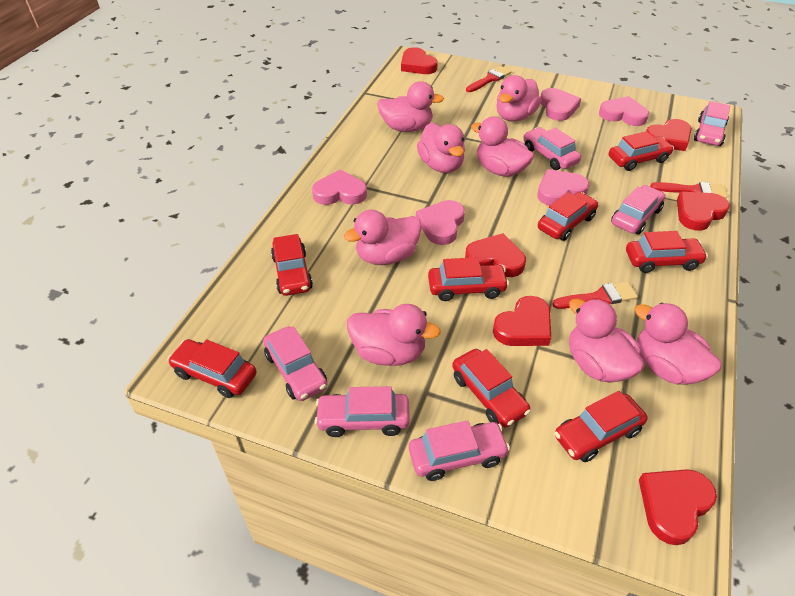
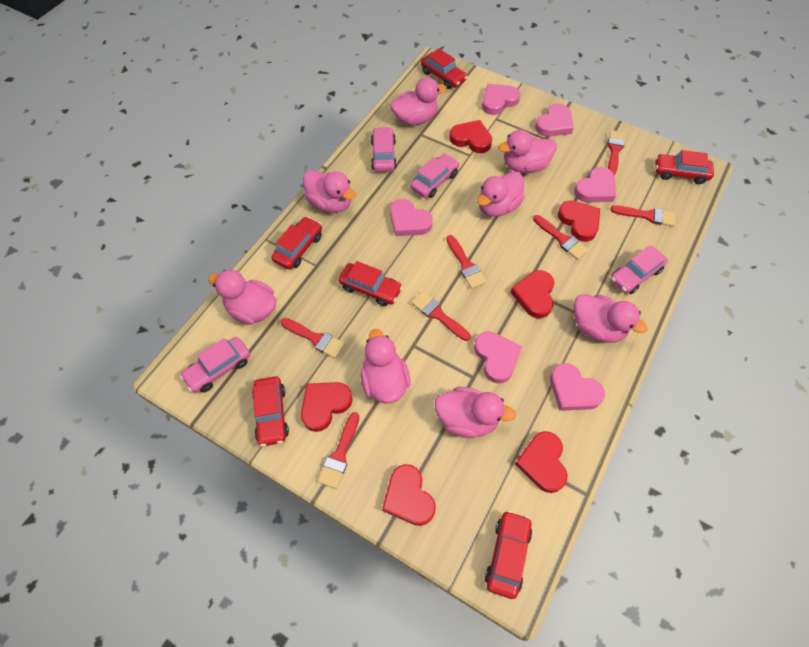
pink car: [263,326,327,401] [315,386,410,437] [409,420,510,481] [523,127,581,170] [611,185,666,234] [694,101,730,146] = 6 -> [180,337,250,393] [371,127,397,172] [410,153,460,198] [610,245,668,294] = 4
pink heart: [312,169,367,205] [416,200,465,245] [537,169,589,206] [540,88,581,121] [599,96,649,126] = 5 -> [390,199,433,236] [474,331,522,384] [482,84,520,115] [535,103,574,137] [550,363,605,411] [574,167,616,202] = 6
red brush: [466,66,512,92] [552,281,638,309] [650,182,727,198] = 3 -> [280,318,345,358] [318,412,359,489] [411,291,470,341] [446,235,487,289] [533,215,589,260] [607,130,625,175] [610,205,676,227] = 7
red car: [168,339,257,398] [271,234,313,296] [428,257,509,301] [452,349,531,427] [538,192,598,241] [555,391,648,462] [609,131,674,171] [626,231,708,273] = 8 -> [252,376,289,447] [271,216,322,269] [338,261,403,306] [421,48,468,89] [485,510,532,599] [655,150,714,184] = 6

